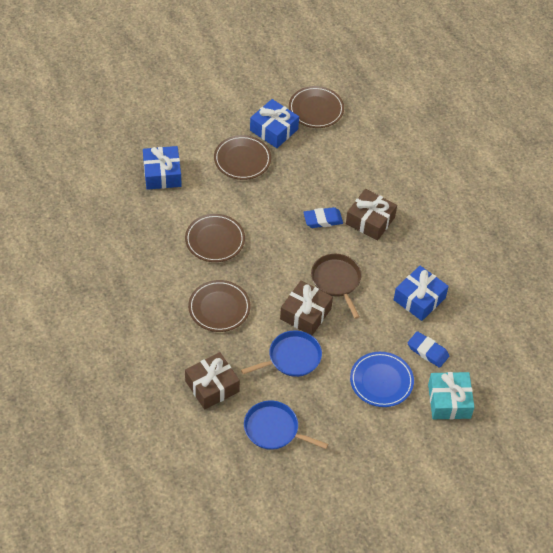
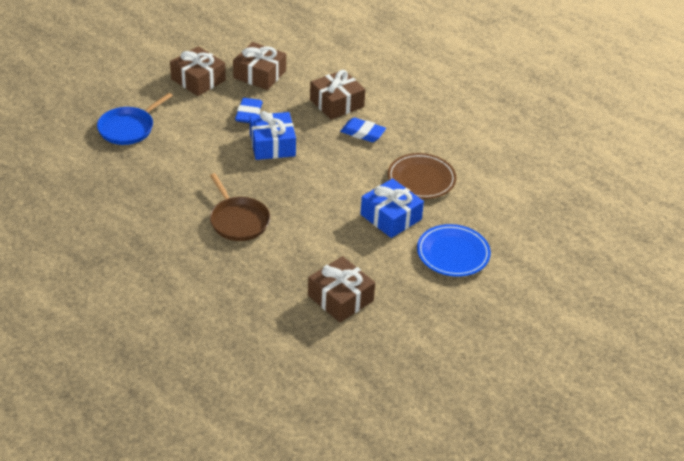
blue gift: [143,146,182,190] [250,99,299,148] [394,266,449,321] = 3 -> [250,111,296,160] [360,178,424,238] = 2
blue pan: [241,331,322,377] [244,401,328,450] = 2 -> [97,93,173,145] = 1
brown gift: [185,352,240,410] [280,280,333,335] [346,189,397,241] = 3 -> [170,46,226,96] [233,42,286,90] [308,256,375,322] [310,70,365,120] = 4
brown plate: [185,214,245,262] [188,280,250,332] [214,135,271,180] [289,86,344,128] = 4 -> [388,153,456,199] = 1
turquoise gift: [428,372,474,419] = 1 -> none = 0

